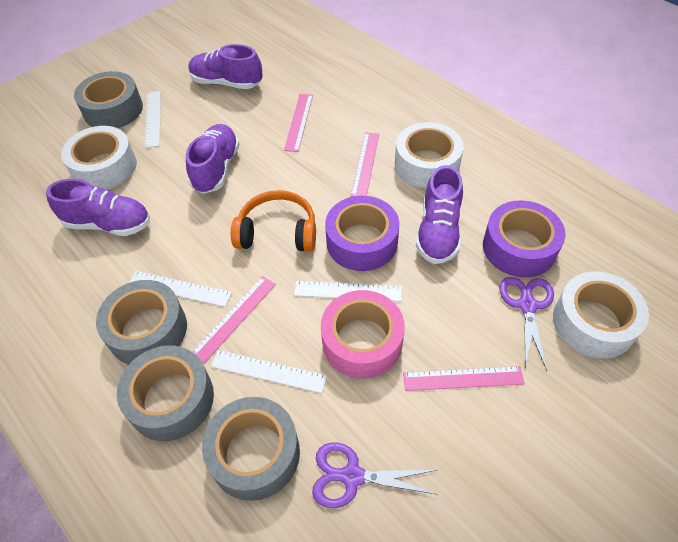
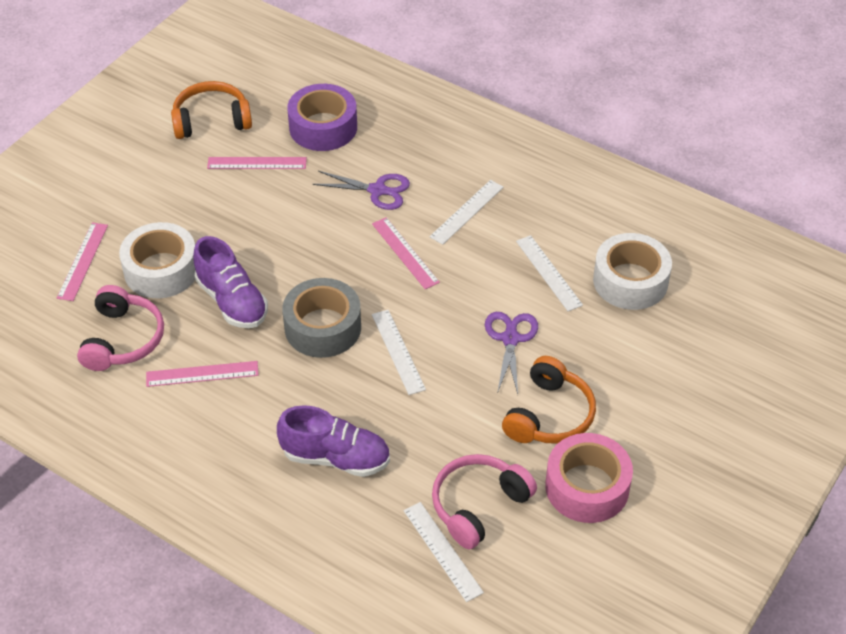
grey tape: [74,71,143,128] [96,280,187,364] [117,345,214,441] [202,397,300,501] = 4 -> [282,278,361,358] = 1
orange headphones: [231,190,316,252] = 1 -> [171,81,252,139] [502,356,596,444] = 2
pink headphones: none = 0 -> [77,285,164,371] [432,454,537,549] = 2
purple shoe: [46,179,150,236] [186,124,240,194] [189,44,263,89] [416,165,463,264] = 4 -> [193,236,268,328] [277,405,390,477] = 2
purple tape: [325,196,399,271] [483,200,565,277] = 2 -> [287,84,357,151] = 1
white tape: [61,126,137,190] [395,122,463,188] [553,272,649,359] = 3 -> [119,222,195,298] [593,233,672,310] = 2

